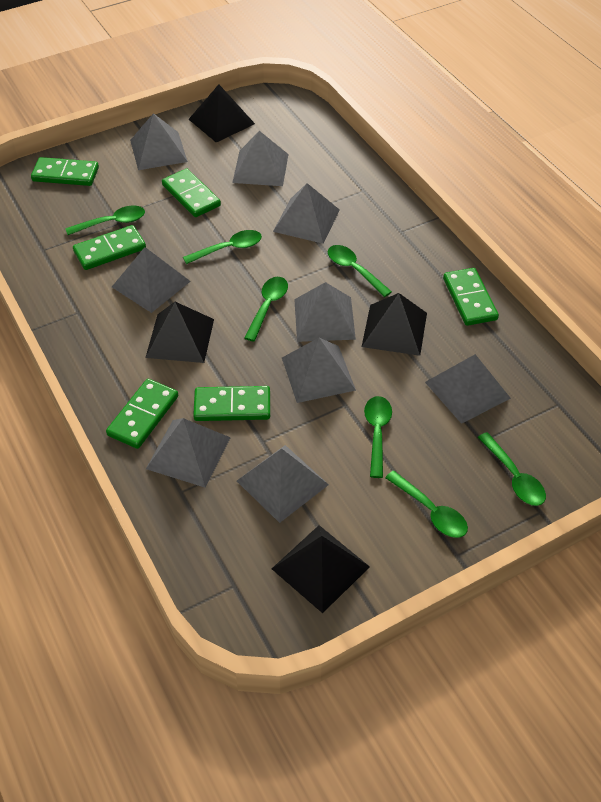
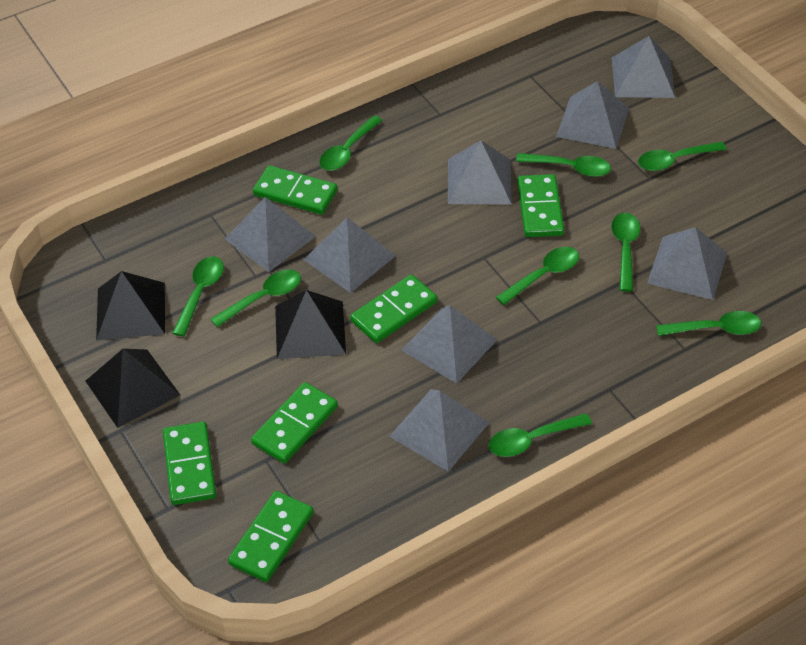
black pyramid: [145,302,214,363] [188,84,255,143] [272,525,370,613] [362,293,427,356] = 4 -> [86,349,180,428] [96,271,165,340] [275,290,346,359] = 3
green spoon: [65,206,145,235] [183,230,262,264] [244,277,288,342] [328,245,392,297] [364,396,392,478] [385,471,468,538] [478,432,546,506] = 7 -> [172,256,224,337] [210,270,301,327] [319,115,383,171] [489,413,592,457] [496,247,579,305] [516,153,611,177] [611,213,640,292] [638,142,727,171] [656,311,761,336] = 9
grey pyramid: [112,247,191,313] [130,113,188,170] [146,418,231,488] [232,131,288,186] [237,445,329,523] [273,183,340,244] [282,338,356,403] [294,282,356,342] [425,354,511,424] = 9 -> [225,197,316,272] [303,217,396,293] [389,389,489,472] [401,305,497,384] [448,140,512,205] [556,81,629,149] [612,36,675,98] [647,227,727,300] = 8

